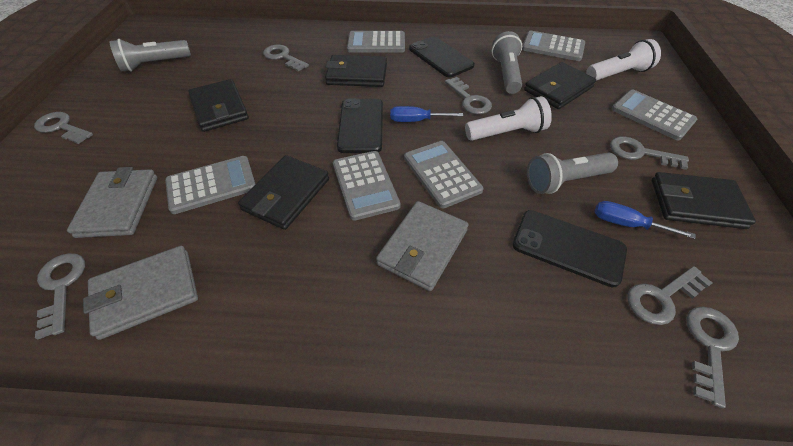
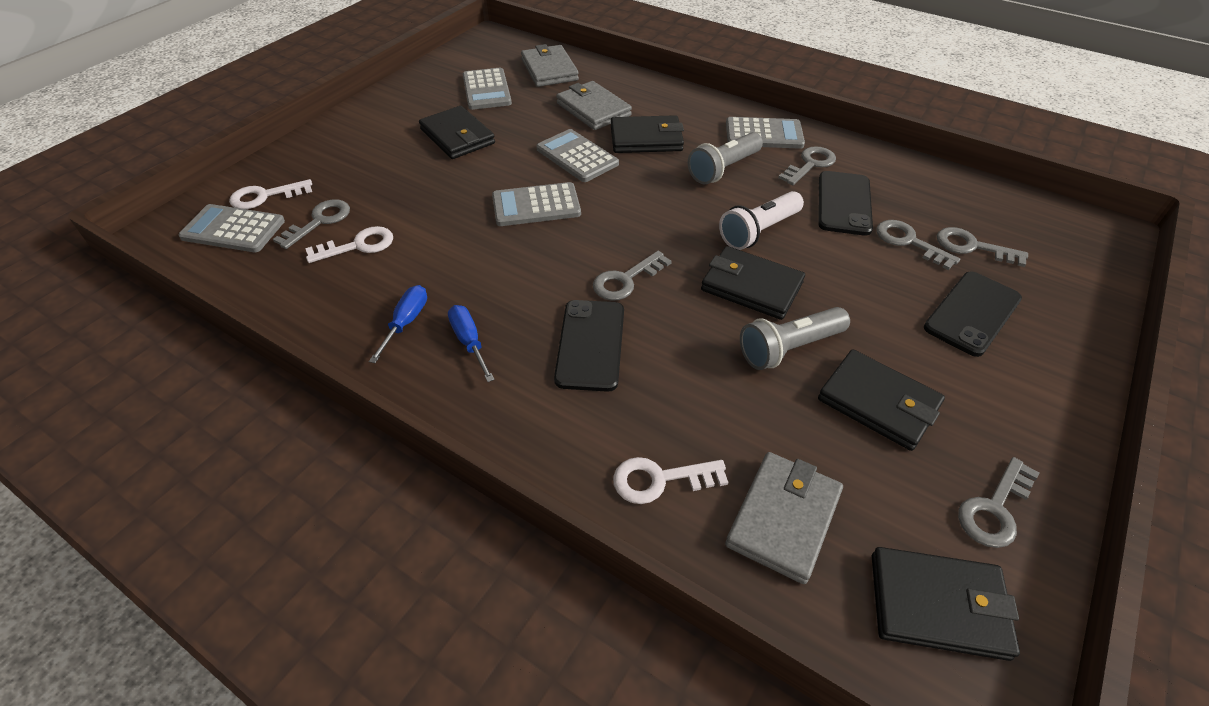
grey calculator: [165,156,256,214] [333,151,401,221] [347,31,405,52] [404,141,484,208] [522,30,585,61] [612,89,697,141] = 6 -> [178,204,285,252] [463,68,512,110] [492,182,581,226] [536,129,619,182] [726,117,805,149] = 5
grey flashlight: [110,39,191,72] [492,31,522,94] [527,153,618,194] = 3 -> [688,132,763,184] [740,307,850,370] = 2
grey key: [34,112,93,144] [35,253,85,339] [263,45,309,72] [445,77,492,114] [610,136,689,170] [628,266,712,325] [687,307,739,408] = 7 -> [273,199,350,249] [593,251,672,301] [778,146,836,185] [876,220,960,270] [937,227,1028,267] [958,457,1039,548] = 6
white flashlight: [465,96,552,141] [586,39,661,81] = 2 -> [719,191,804,250] = 1
white key: none = 0 -> [229,179,312,209] [305,226,393,263] [613,457,728,504] = 3

